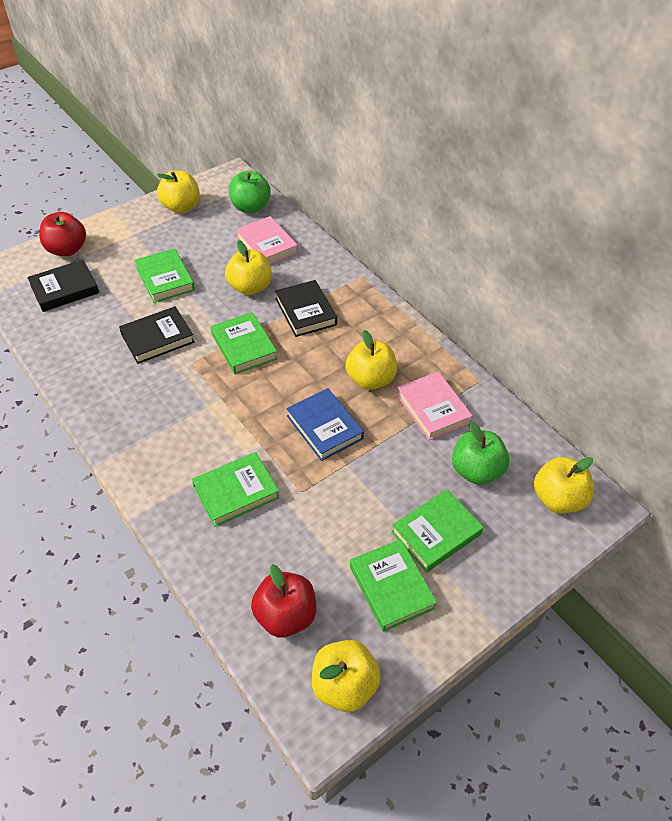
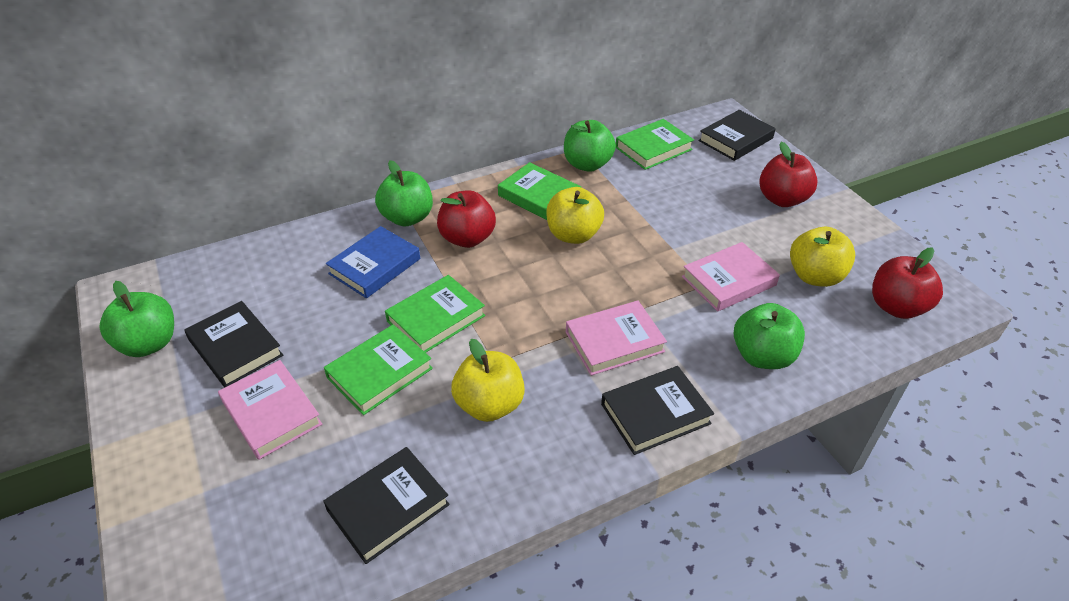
black book: [27,260,99,312] [119,306,194,364] [275,280,337,337] = 3 -> [184,301,283,387] [323,447,450,564] [601,366,714,455] [698,110,776,161] = 4
green apple: [229,171,271,213] [452,422,510,485] = 2 -> [99,281,174,357] [375,160,433,227] [564,120,616,172] [734,303,805,369] = 4
green book: [134,248,195,303] [192,452,279,527] [211,312,277,374] [350,539,437,632] [391,489,484,572] = 5 -> [324,324,433,415] [385,275,485,353] [498,162,581,220] [616,119,694,170] = 4
pink book: [235,216,298,264] [396,371,473,440] = 2 -> [218,360,322,460] [566,301,667,376] [682,242,780,312] = 3
red apple: [39,212,86,256] [251,564,316,637] = 2 -> [437,190,496,248] [759,142,818,207] [872,248,943,319] = 3
yellow apple: [157,171,200,213] [225,240,272,295] [312,640,381,712] [346,330,397,390] [534,457,594,513] = 5 -> [451,339,525,422] [546,187,604,244] [790,227,855,287] = 3

